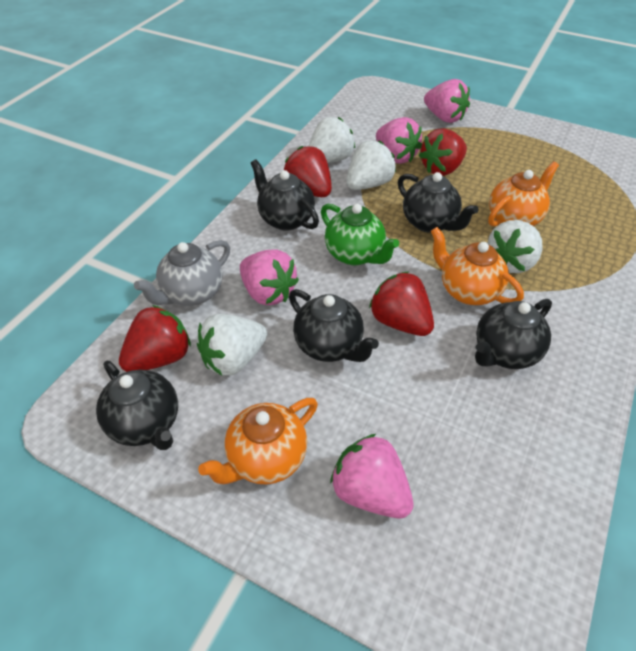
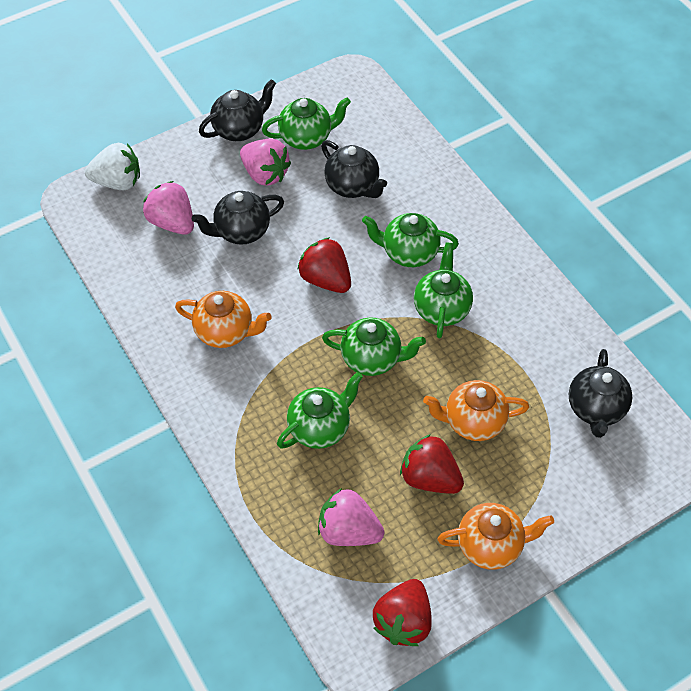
black teapot: [96,361,178,450] [251,159,319,231] [289,289,379,362] [398,172,479,233] [475,299,552,369] = 5 -> [192,191,284,245] [199,79,276,141] [321,140,387,198] [569,349,632,438] = 4
green teapot: [321,204,399,265] = 1 -> [262,97,351,150] [277,372,363,449] [322,317,426,376] [362,213,459,267] [414,242,473,338] = 5
grey teapot: [134,240,230,306] = 1 -> none = 0
pink strawberry: [240,249,299,305] [330,434,414,518] [376,117,422,164] [424,79,470,123] = 4 -> [143,181,194,235] [240,138,291,186] [318,488,384,546] = 3
red strawberry: [119,305,191,372] [284,146,332,197] [369,272,434,336] [419,128,467,176] = 4 -> [297,237,351,293] [373,579,432,646] [400,434,464,494] = 3
white strawberry: [197,314,267,375] [308,117,355,163] [346,141,396,190] [488,220,543,273] = 4 -> [85,143,140,190] = 1

